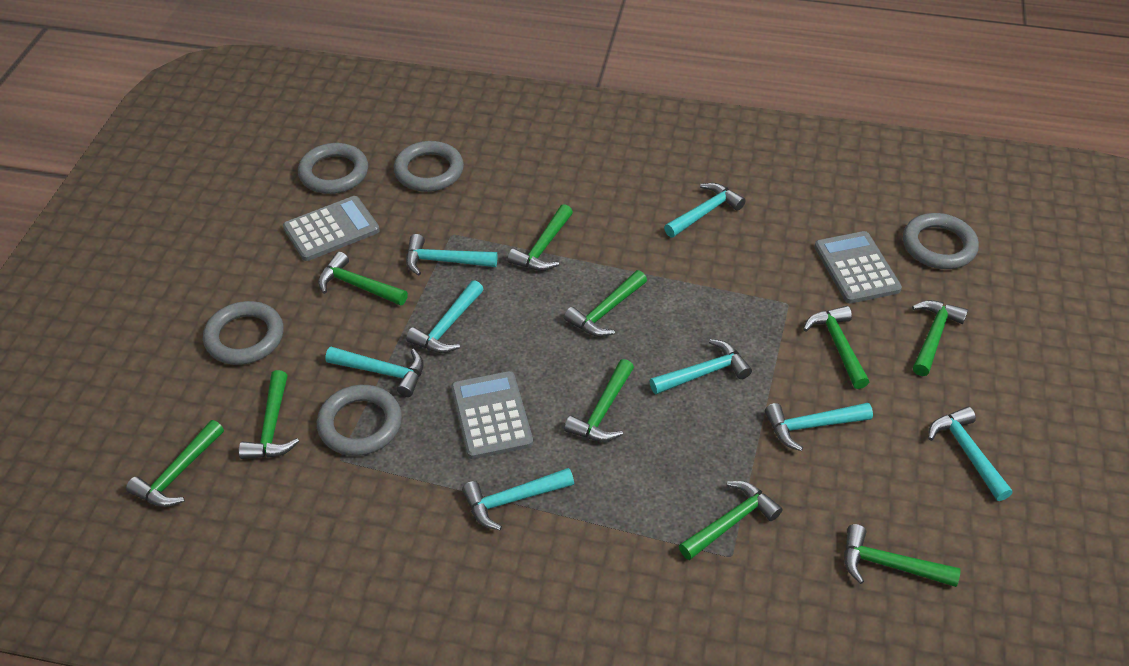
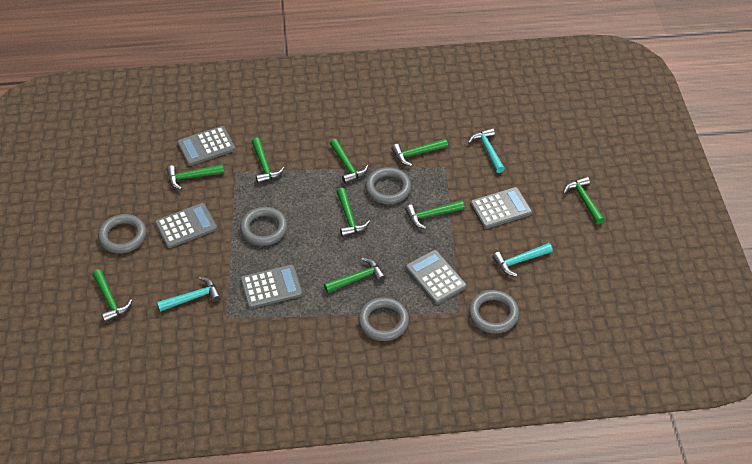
green hammer: [126,420,224,507] [239,370,299,459] [318,252,408,306] [507,204,573,271] [564,270,647,337] [564,359,634,442] [679,481,782,560] [803,306,869,389] [844,524,961,587] [912,300,968,376] = 10 -> [92,269,132,323] [167,164,224,190] [252,138,284,184] [324,258,386,293] [330,139,368,184] [337,188,370,237] [391,139,448,166] [405,200,465,229] [563,176,605,224] = 9
grey calculator: [283,196,380,261] [451,371,533,459] [814,231,902,303] = 3 -> [155,203,217,248] [177,126,235,166] [240,265,303,309] [406,250,467,304] [470,187,532,229] = 5
turquoise hammer: [325,347,423,397] [406,234,497,276] [406,280,484,353] [462,468,574,530] [650,339,752,394] [664,183,746,237] [765,403,873,451] [928,407,1013,501] = 8 -> [157,277,221,312] [468,128,505,173] [492,243,553,277] = 3

